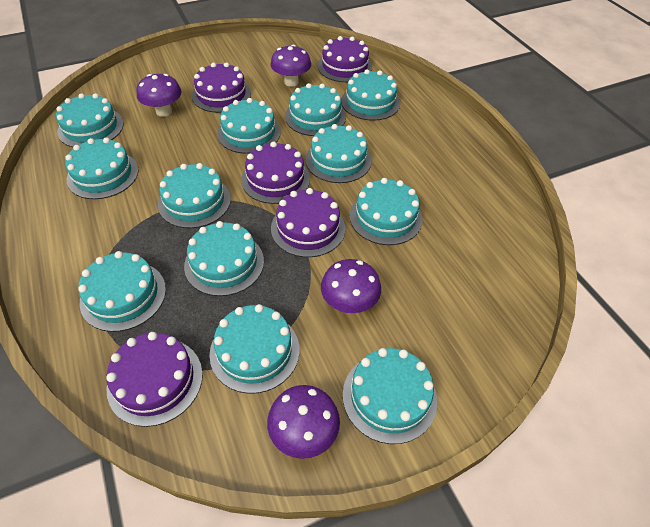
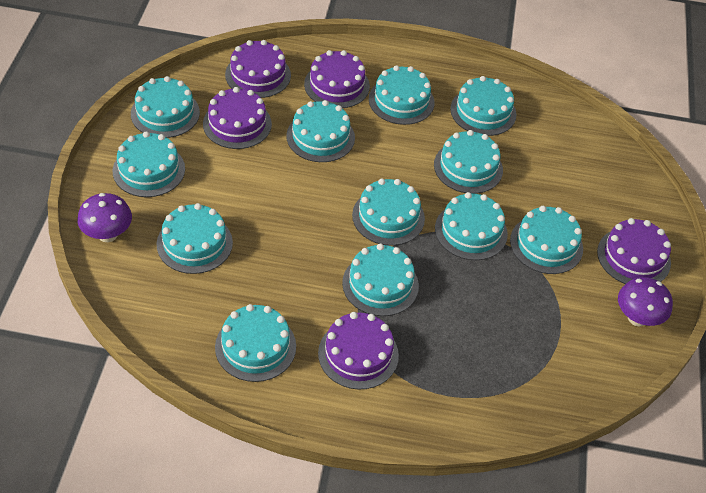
purple mushroom: [137,74,182,117] [267,385,340,459] [271,45,311,87] [321,259,381,313] = 4 -> [77,193,132,242] [618,277,673,327] = 2

